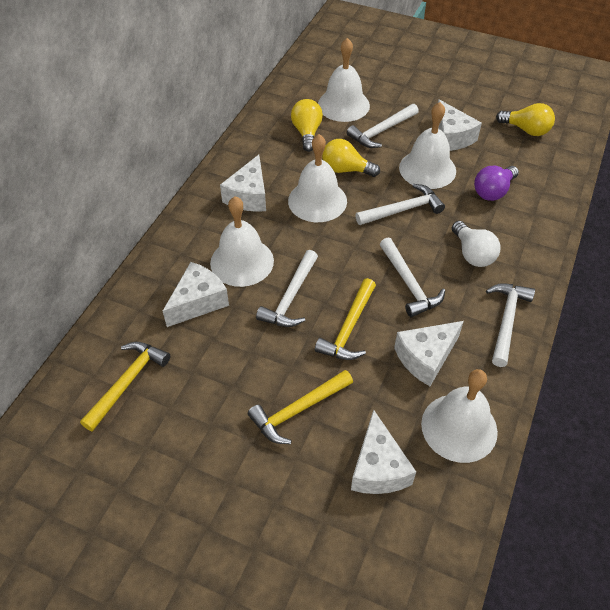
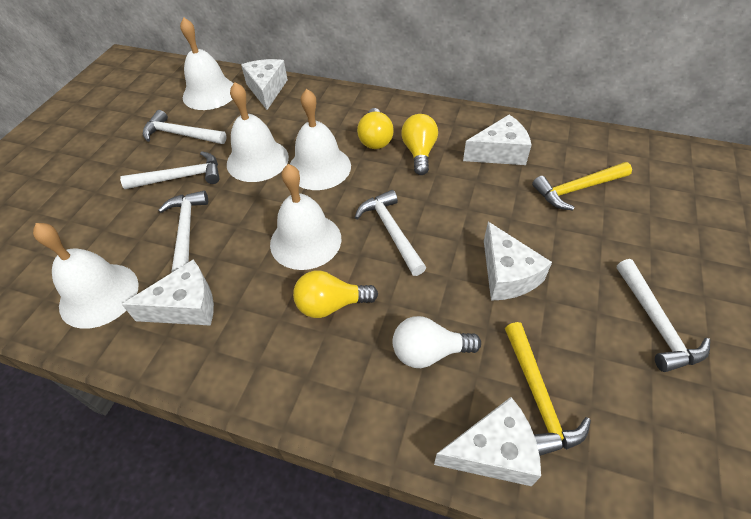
purple light bulb: [474,166,519,201] = 1 -> none = 0
yellow hammer: [80,342,170,432] [248,370,353,444] [315,278,376,360] = 3 -> [505,322,591,456] [532,162,632,210] = 2

